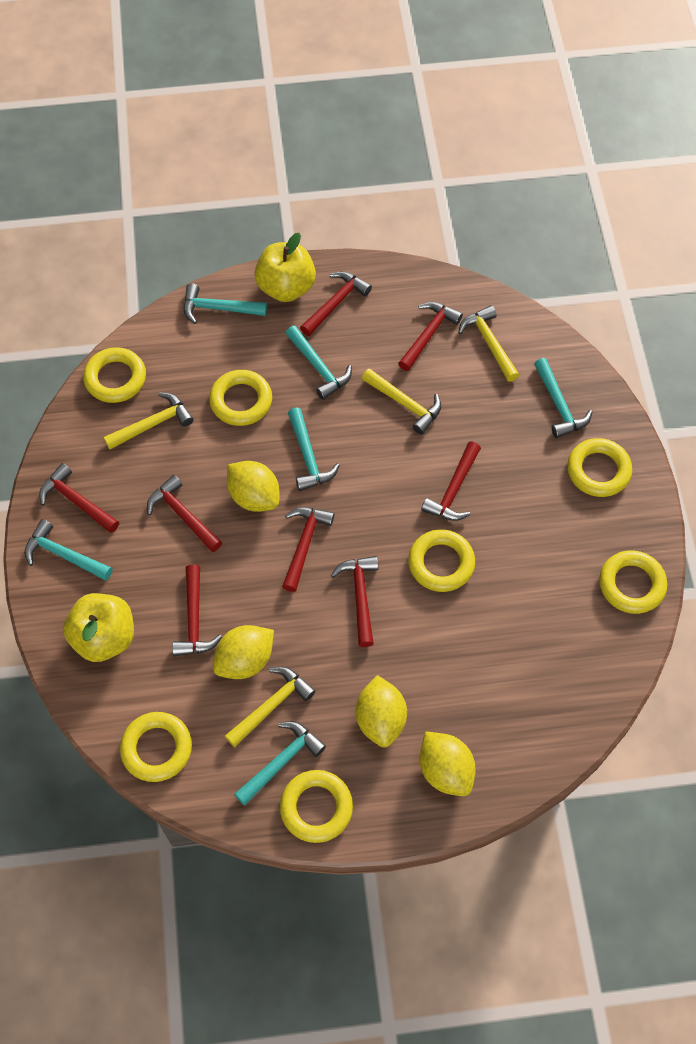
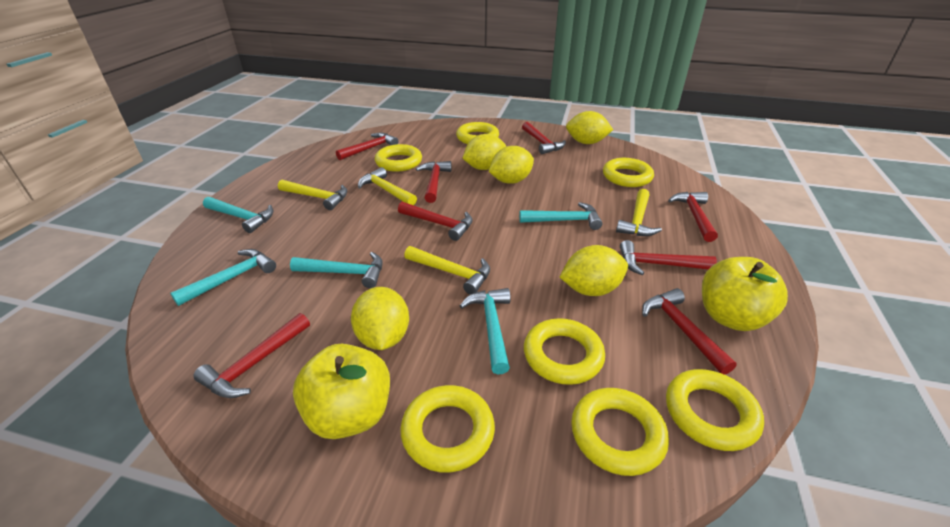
turquoise hammer: [24,519,112,581] [184,283,267,324] [234,721,326,806] [286,326,352,400] [288,407,340,491] [534,358,592,438] = 6 -> [170,249,276,306] [203,197,273,233] [290,252,383,288] [460,288,511,374] [519,202,602,230] = 5
yellow lemon: [213,625,274,679] [227,461,280,512] [356,675,407,747] [420,731,476,796] = 4 -> [351,287,409,350] [462,134,506,170] [489,146,534,184] [560,245,628,296] [566,111,613,144] = 5

